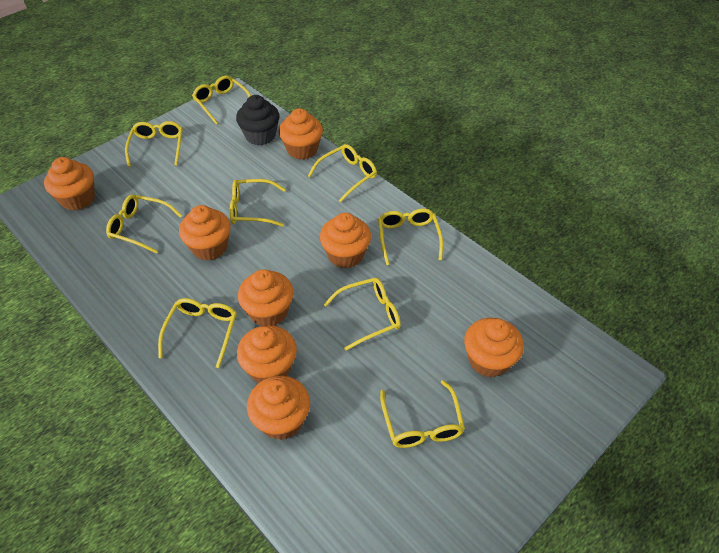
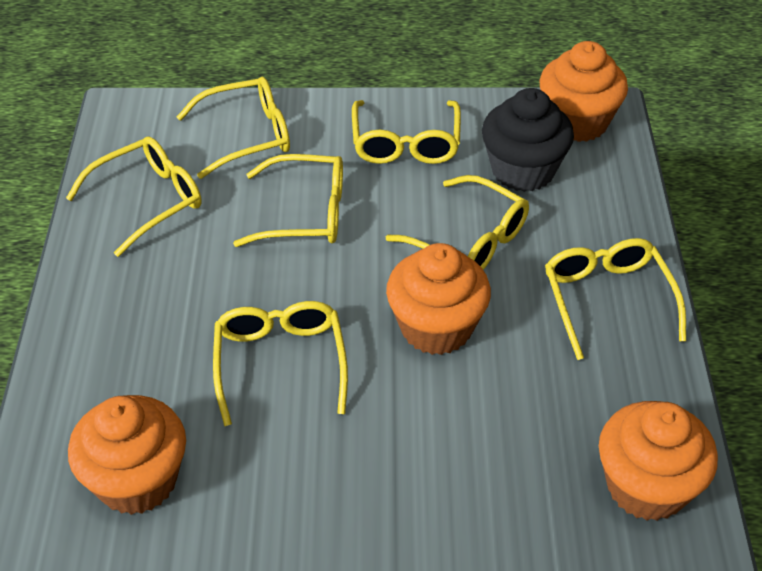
orange cupcake: [44,157,95,210] [179,205,230,260] [237,325,297,383] [238,269,294,326] [247,376,310,440] [279,108,323,160] [320,213,371,268] [464,318,524,378] = 8 -> [68,395,186,515] [386,243,491,355] [539,41,628,142] [599,401,718,521] = 4
yellow glasses: [106,195,182,254] [125,121,183,167] [158,298,237,368] [192,76,251,125] [230,179,286,227] [308,144,377,202] [324,278,401,351] [378,209,443,265] [380,380,465,448] = 9 -> [66,136,202,257] [177,77,290,179] [213,301,348,426] [233,154,343,247] [352,100,461,164] [386,175,529,270] [545,238,686,360] = 7

